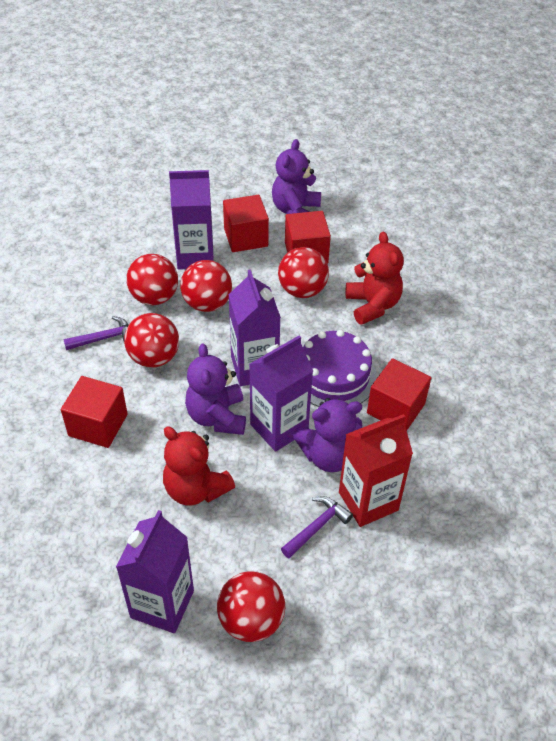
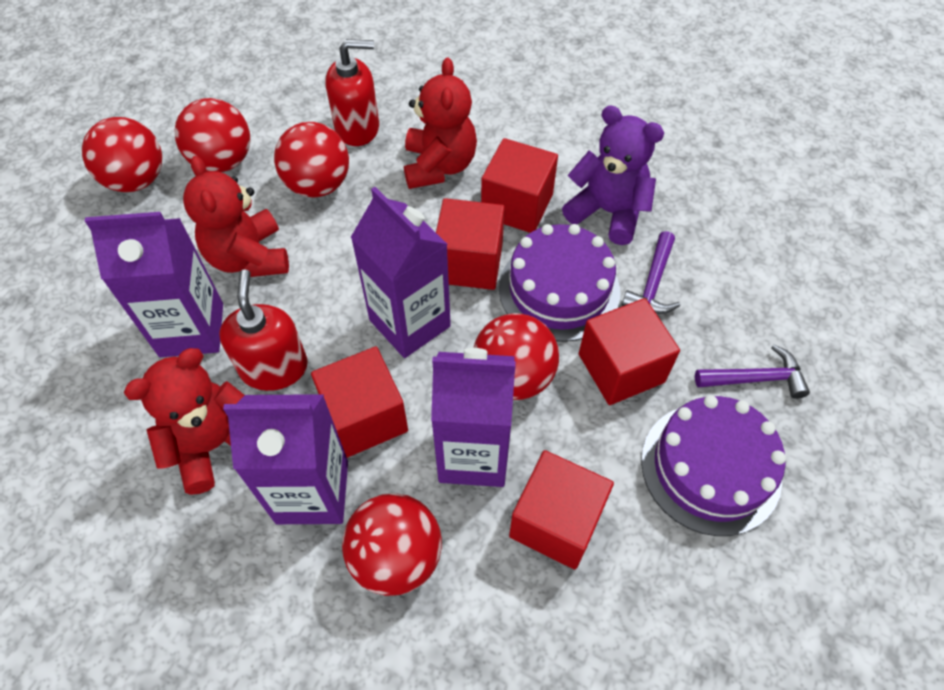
purple cake: [303,330,377,407] = 1 -> [499,224,620,342] [641,395,786,536] = 2
purple teddy bear: [185,343,246,435] [272,139,321,214] [293,398,362,472] = 3 -> [562,106,664,245] = 1
red carton: [339,414,413,527] = 1 -> none = 0
red cube: [61,376,128,448] [223,195,269,252] [285,211,331,264] [367,358,431,431] = 4 -> [311,346,408,458] [436,198,505,290] [481,138,558,233] [509,450,614,569] [579,298,680,405] = 5
red soap dispenser: none = 0 -> [219,269,308,391] [325,39,379,146] = 2
red teddy bear: [163,426,235,505] [346,232,404,325] = 2 -> [124,348,245,495] [183,156,289,277] [404,58,477,189] = 3

